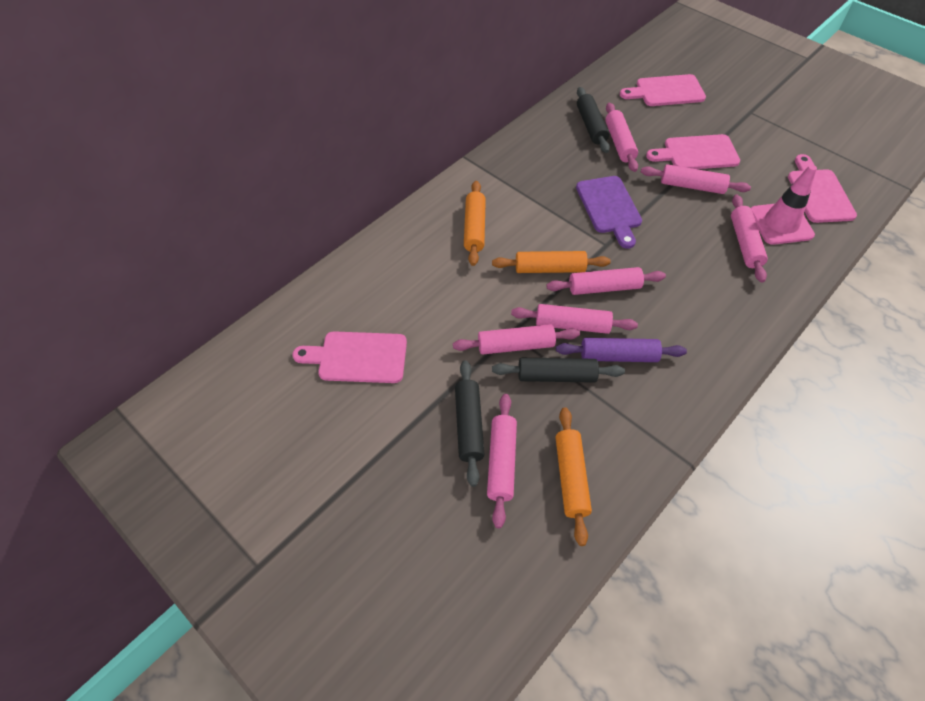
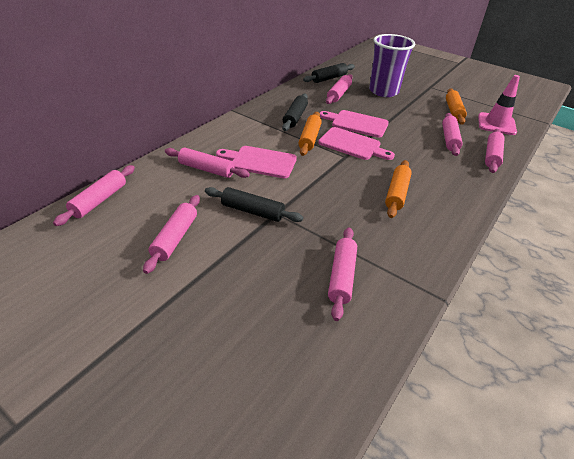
pink cutting board: [293,331,407,383] [620,74,706,106] [646,134,740,169] [788,154,857,223] = 4 -> [216,146,297,178] [318,127,395,160] [320,110,389,138] = 3
purple cup: none = 0 -> [369,34,415,97] = 1
purple cutting board: [576,176,642,249] = 1 -> none = 0
purple rolling pin: [556,338,687,362] = 1 -> none = 0

